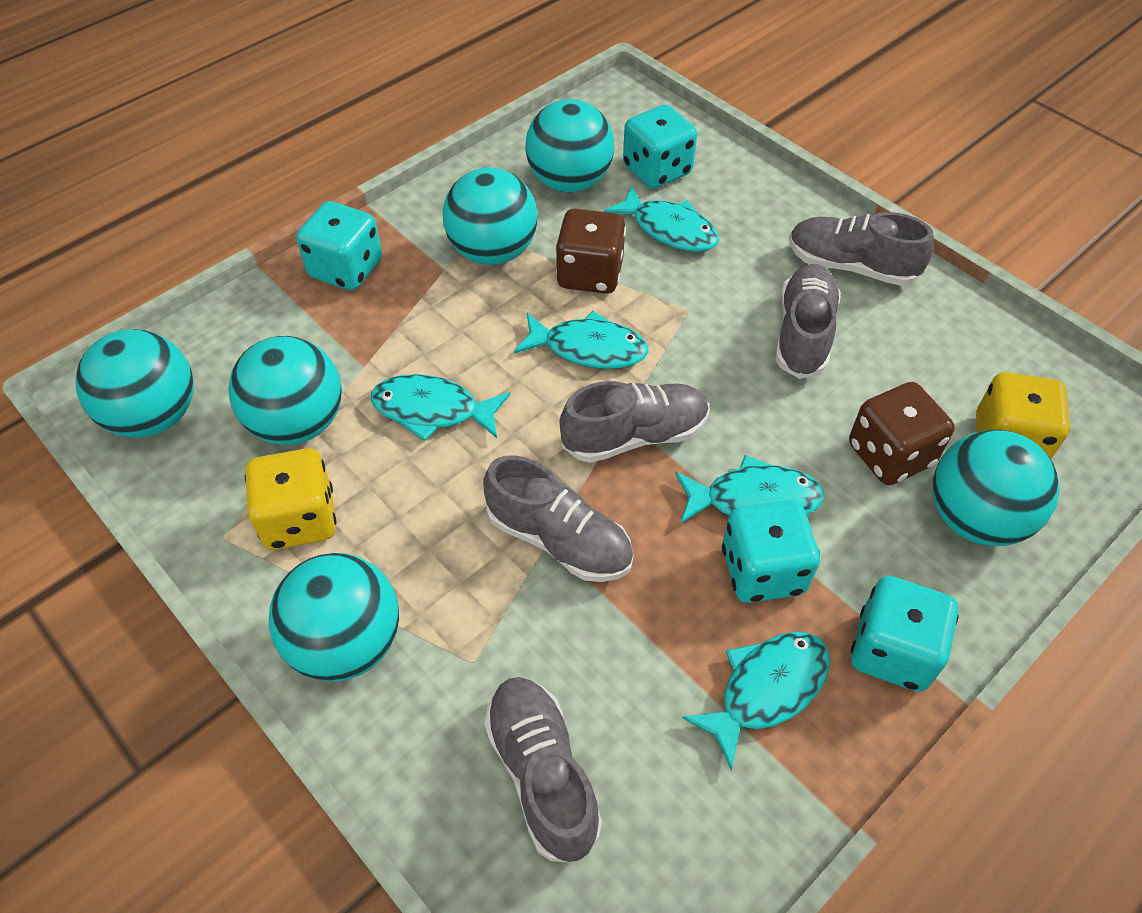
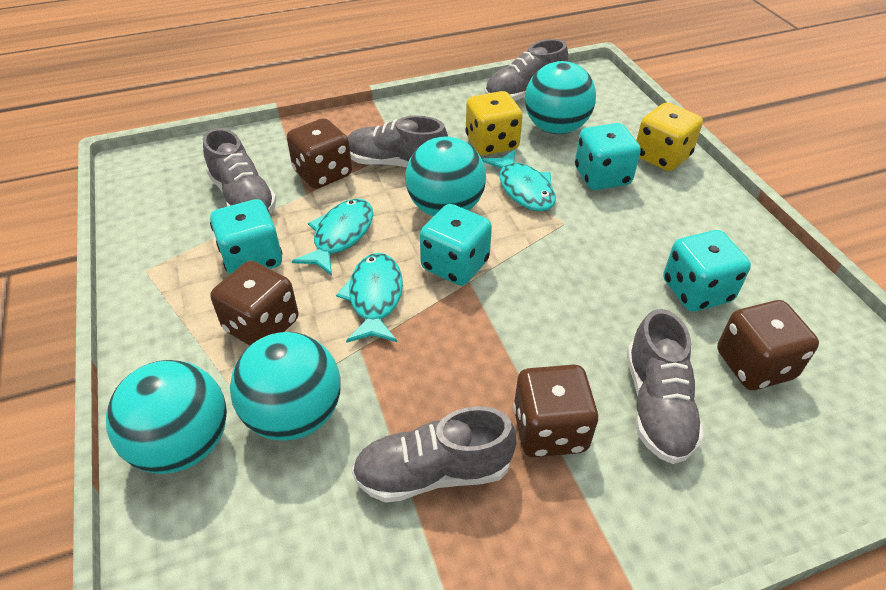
brown dice: [555,209,626,294] [849,382,955,485] = 2 -> [210,261,299,346] [287,118,352,189] [513,364,599,457] [717,300,819,390] = 4
turquoise ball: [76,329,193,438] [228,336,342,445] [269,553,399,682] [443,167,538,265] [525,99,614,193] [933,430,1060,546] = 6 -> [106,360,227,474] [230,332,341,441] [405,137,486,216] [525,61,596,134] = 4
turquoise fish: [371,374,510,441] [514,311,649,369] [604,186,719,252] [675,455,824,523] [682,632,830,770] = 5 -> [292,198,373,276] [336,253,403,343] [482,149,556,211] = 3

